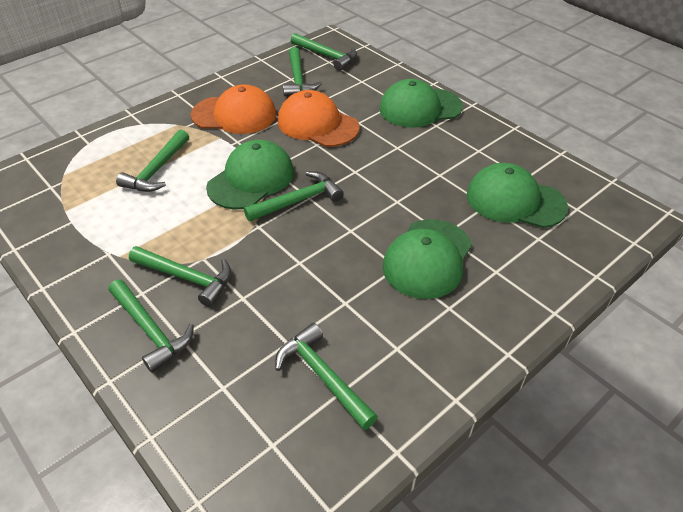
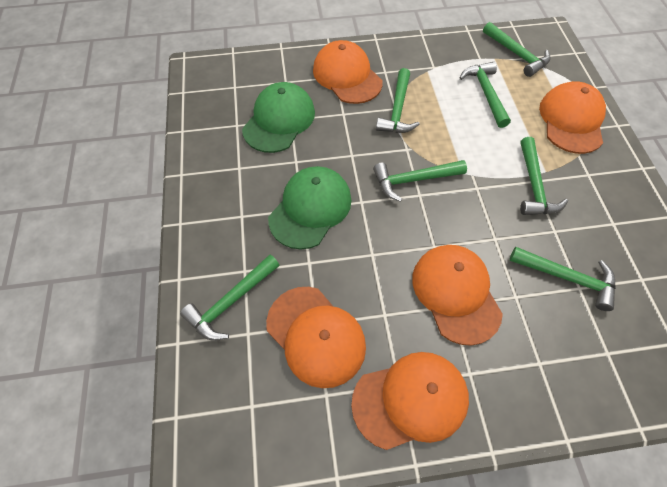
green cap: [206,140,294,209] [379,79,463,128] [383,219,472,299] [467,163,568,228] = 4 -> [242,82,315,153] [268,166,351,249] = 2
orange cap: [191,84,276,134] [278,90,360,147] = 2 -> [266,287,366,388] [313,40,383,104] [351,352,469,450] [412,245,503,346] [539,81,606,154] = 5

